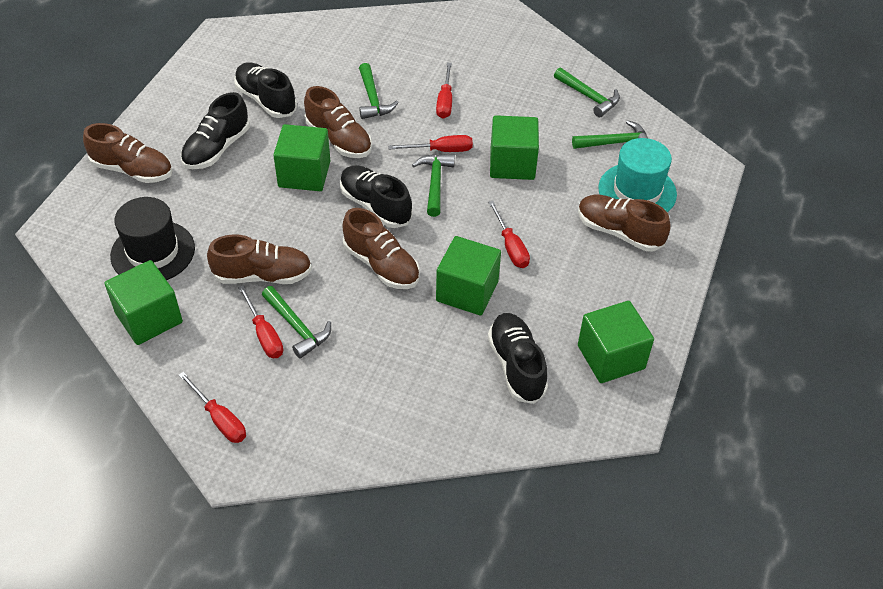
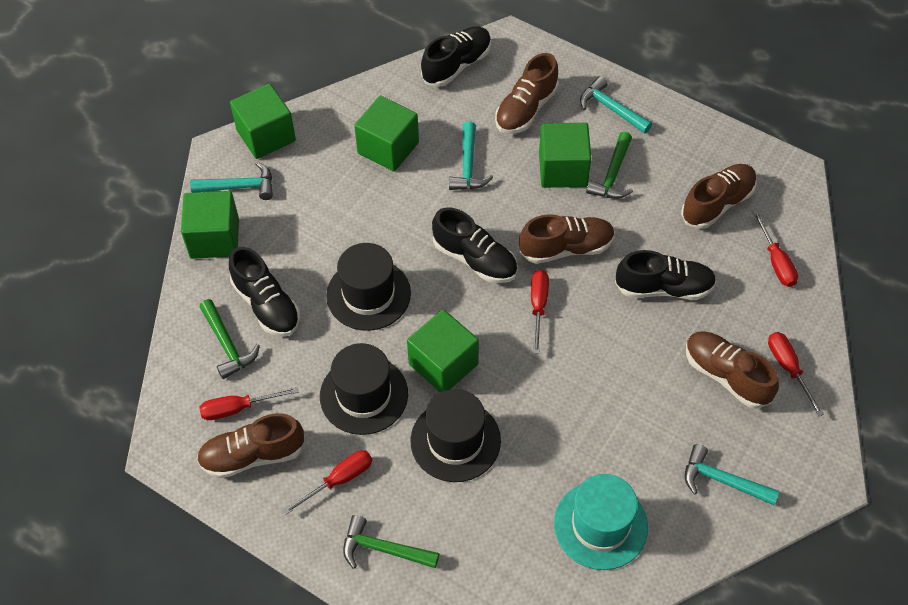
black hat: [110,197,195,280] = 1 -> [320,343,408,435] [326,243,411,331] [410,389,501,482] = 3
green hammer: [262,286,331,358] [359,63,399,119] [412,154,455,217] [554,67,620,117] [572,120,648,149] = 5 -> [199,299,260,379] [343,515,439,569] [586,132,633,199] = 3
turquoise hammer: none = 0 -> [190,162,273,200] [449,122,493,190] [580,76,652,134] [685,444,779,505] = 4

